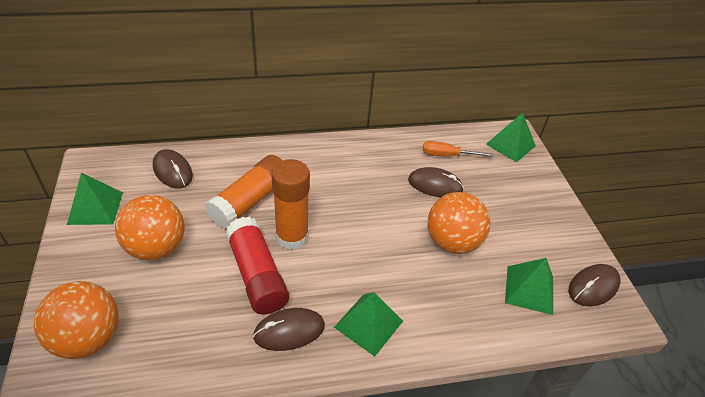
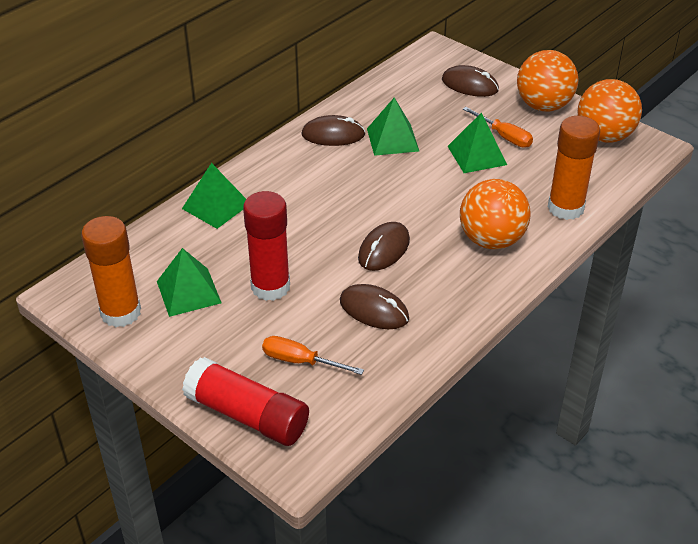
orange screwdriver: [423,141,493,157] = 1 -> [262,336,364,375] [463,107,533,148] = 2
red glue stick: [225,217,289,315] = 1 -> [182,357,309,446] [243,191,290,301] = 2

